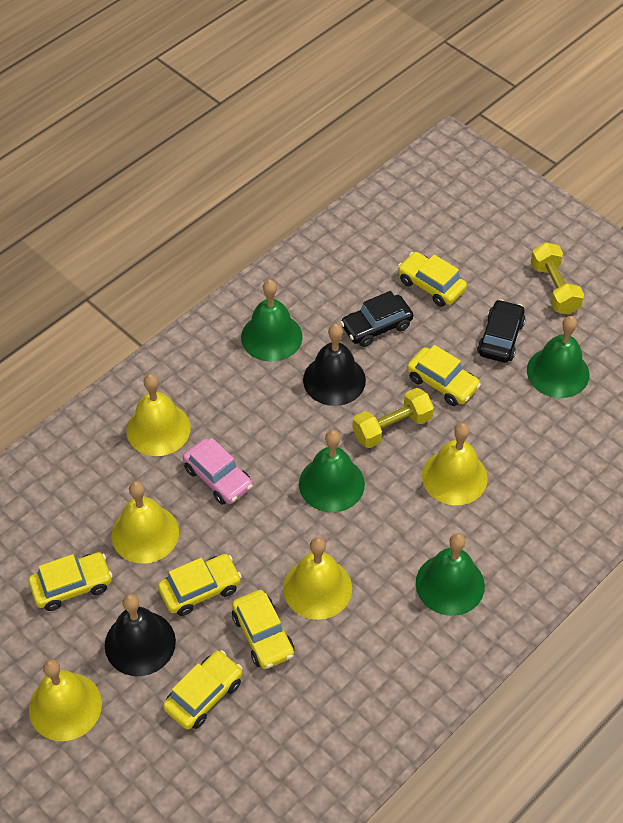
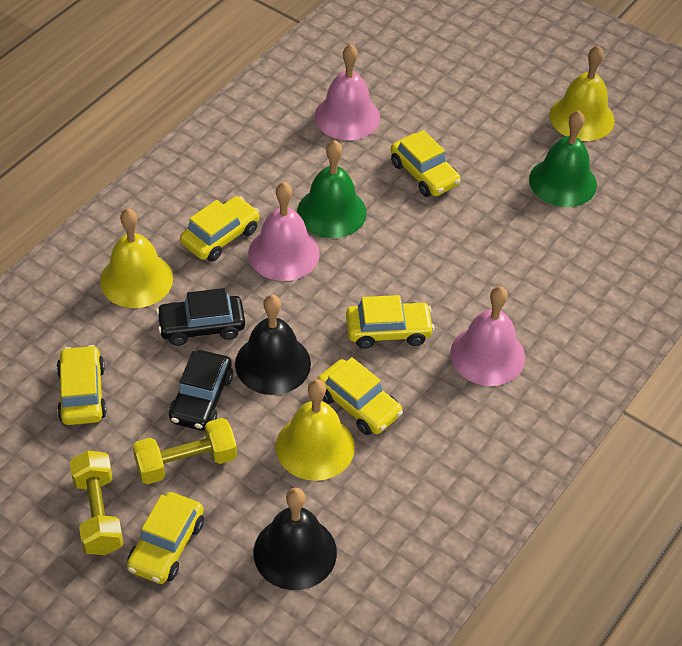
green bell: [241,280,302,362] [299,430,365,513] [416,533,485,616] [527,316,589,398] = 4 -> [297,140,367,238] [529,110,597,207] = 2
pink bell: none = 0 -> [248,182,320,281] [315,44,380,140] [450,286,525,386] = 3
pink car: [183,438,253,505] = 1 -> none = 0
yellow bell: [29,659,102,741] [112,481,179,564] [126,374,191,456] [283,537,352,620] [422,423,488,505] = 5 -> [100,208,173,308] [276,379,355,481] [549,46,615,141] = 3

